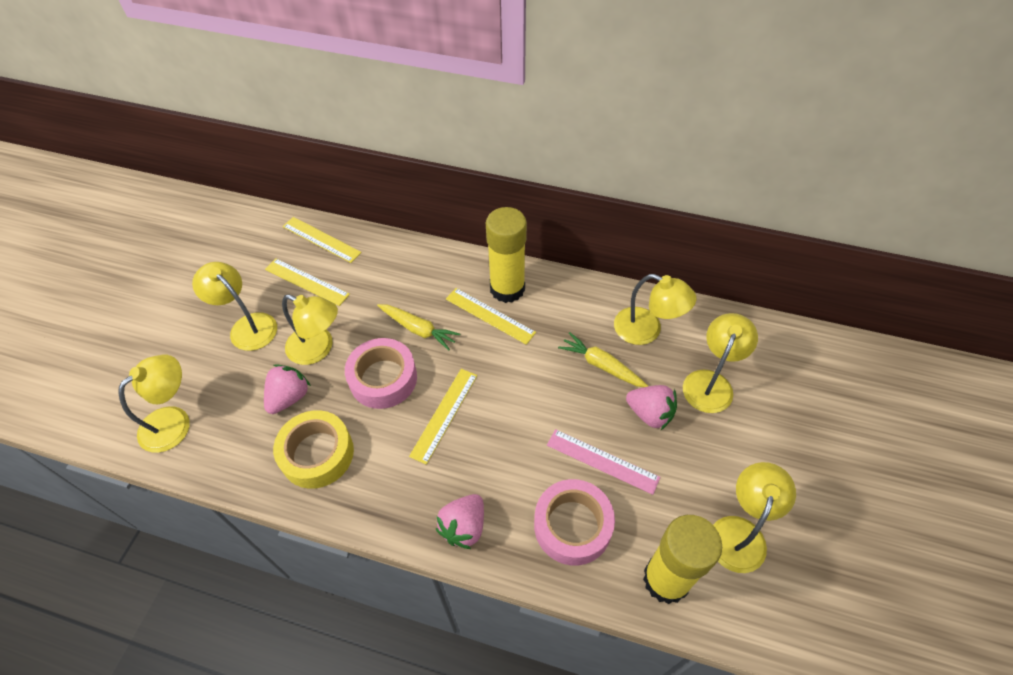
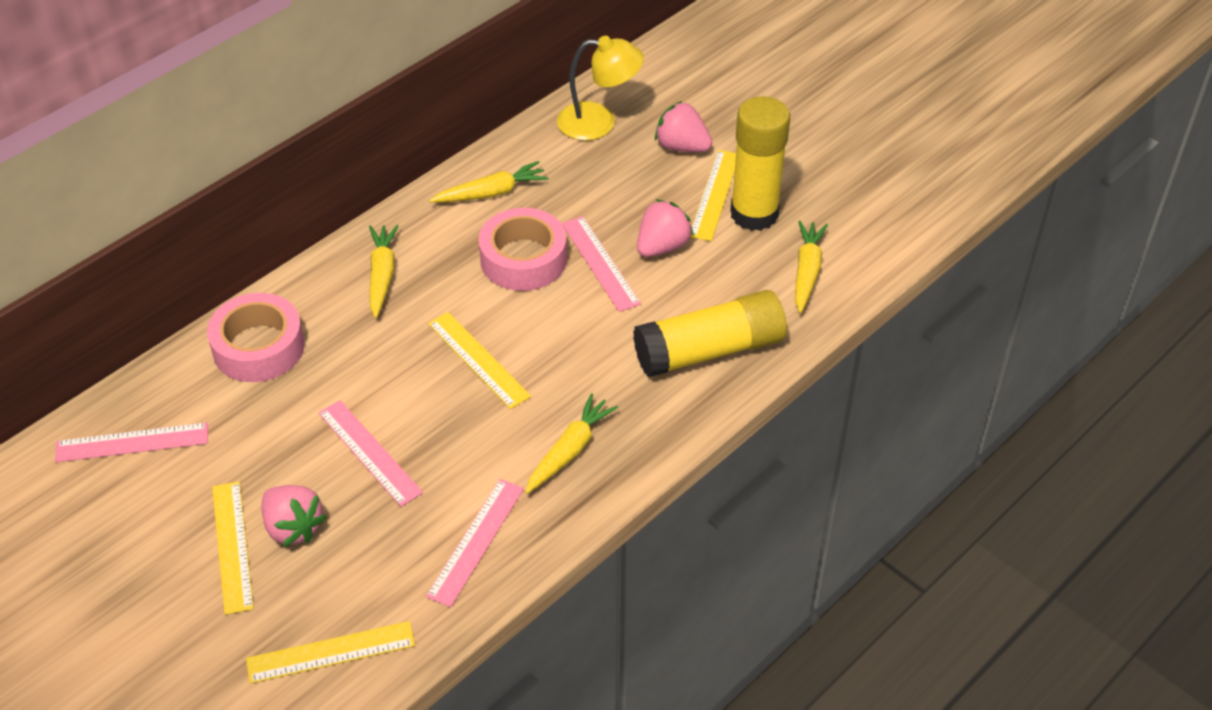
pink ruler: [547,429,660,495] = 1 -> [55,422,208,462] [318,400,423,507] [426,479,524,607] [562,216,641,312] = 4
yellow carrot: [377,304,460,351] [558,332,648,387] = 2 -> [369,225,399,318] [429,161,548,202] [525,393,618,494] [795,221,828,313] = 4
yellow lamp: [118,354,190,453] [192,262,277,351] [282,295,338,365] [614,274,696,345] [683,313,758,413] [713,462,796,573] = 6 -> [557,36,644,141] = 1
yellow tape: [273,410,354,489] = 1 -> none = 0

